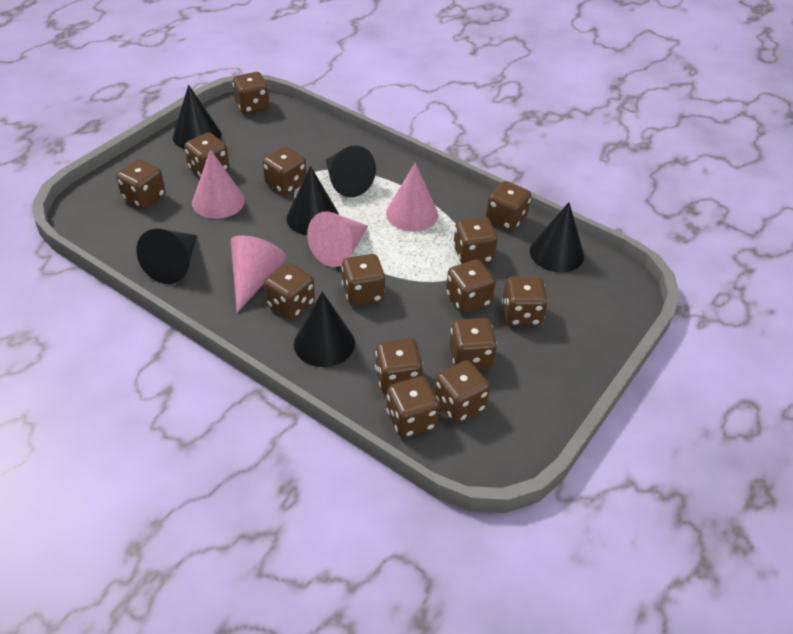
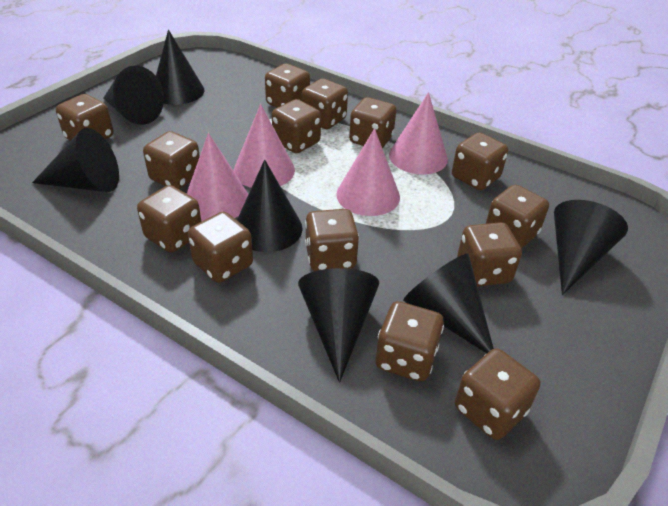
black cone: [136,229,197,284] [173,85,221,149] [287,166,339,235] [294,292,355,367] [325,145,376,197] [530,202,584,273] = 6 -> [32,128,119,192] [103,66,164,125] [156,30,204,105] [237,159,303,252] [298,268,379,383] [403,254,494,353] [554,200,628,295] = 7

